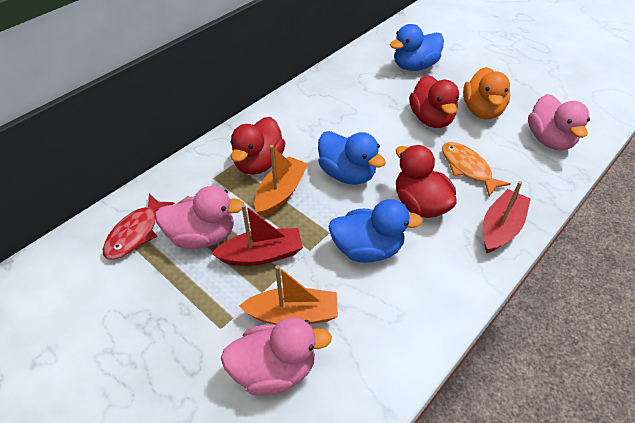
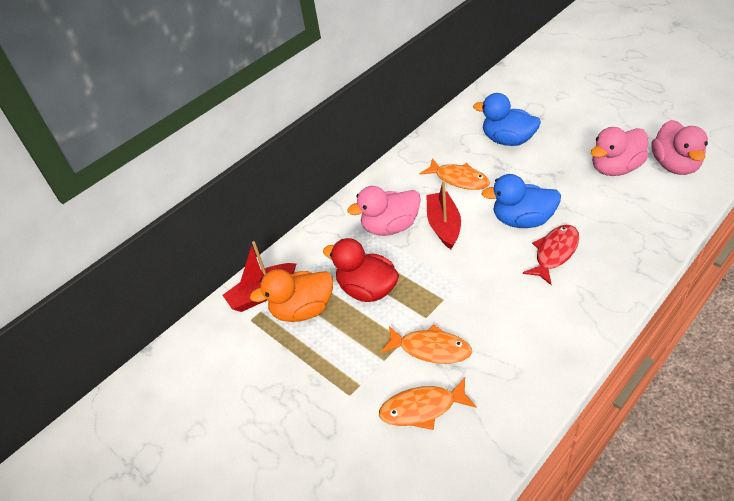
blue duck: [318,131,386,185] [328,199,423,263] [390,24,444,71] = 3 -> [473,93,541,146] [482,174,561,228] = 2
orange boat: [239,265,338,325] [254,145,308,217] = 2 -> none = 0
orange fish: [442,142,511,196] = 1 -> [379,378,477,430] [381,324,472,364] [420,158,490,190] = 3
red duck: [231,117,285,175] [396,145,457,218] [409,75,459,128] = 3 -> [323,238,399,302] = 1

